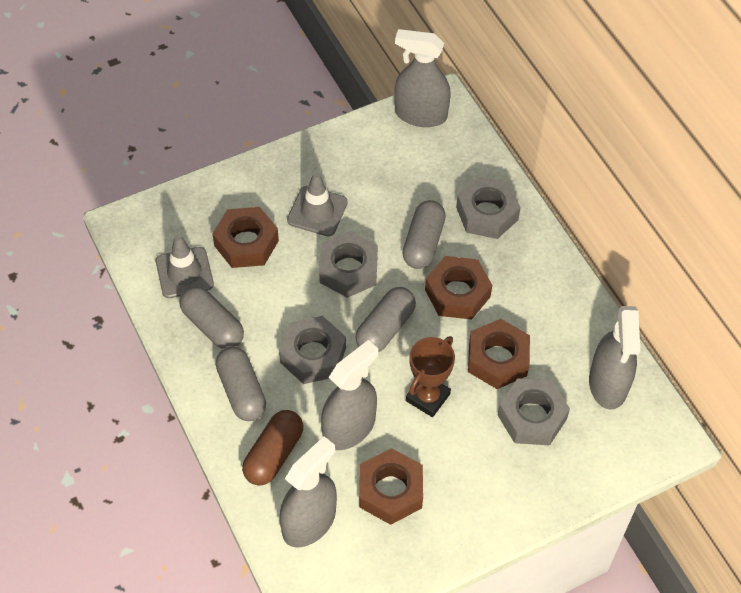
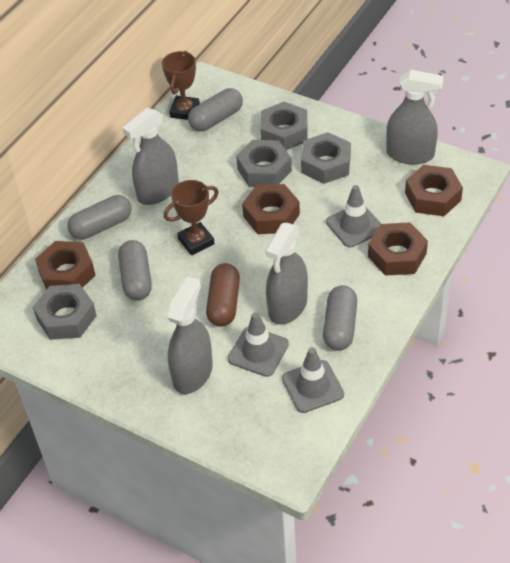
brown trophy: [406,336,455,417] = 1 -> [162,51,200,120] [164,180,219,255] = 2
grey traffic cone: [156,235,214,298] [287,172,348,236] = 2 -> [228,312,289,377] [282,347,344,413] [326,185,381,247] = 3

